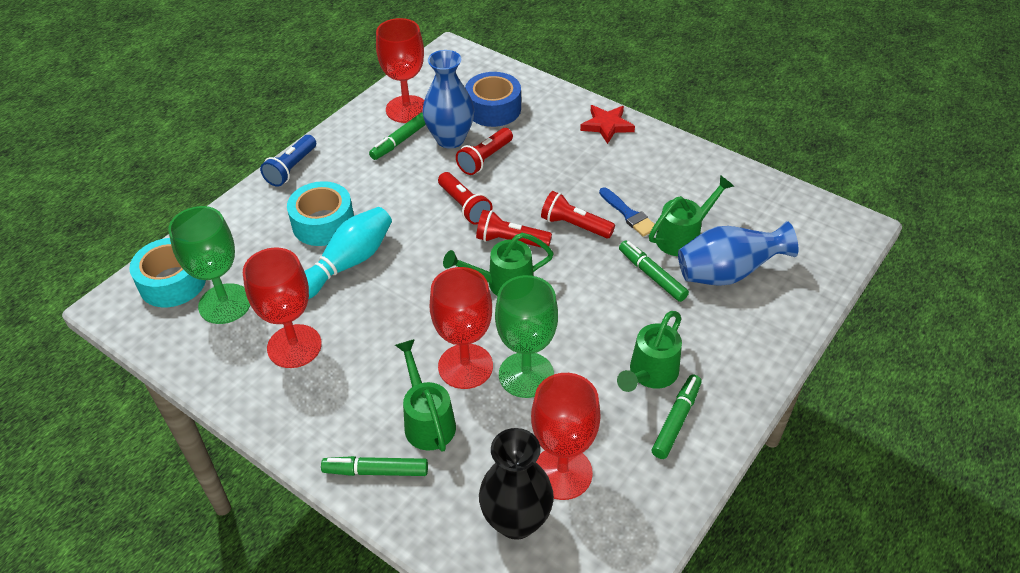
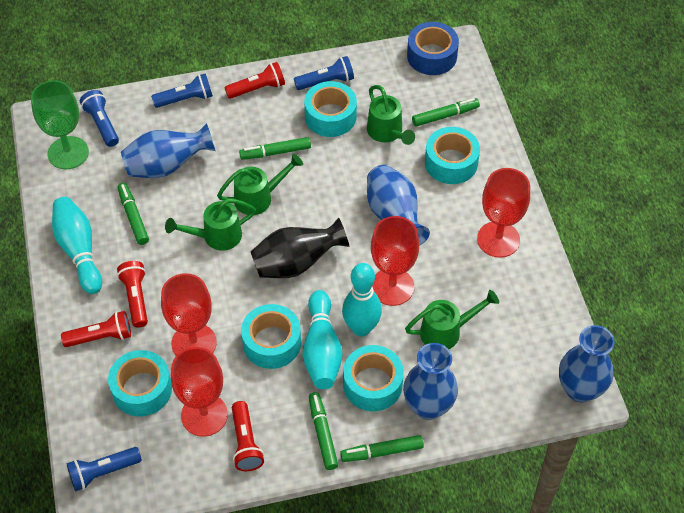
blue brush: [599,187,655,237] = 1 -> none = 0
blue flashlight: [260,135,316,187] = 1 -> [67,447,142,491] [80,90,119,147] [151,73,213,108] [294,56,354,90] = 4
blue vase: [423,50,474,149] [678,221,798,286] = 2 -> [121,123,216,178] [367,165,430,246] [403,343,458,420] [559,325,614,402] = 4
green goblet: [168,206,250,324] [495,275,558,398] = 2 -> [31,80,89,169] = 1
green marker: [321,456,428,476] [369,112,426,160] [619,240,689,302] [652,375,702,459] = 4 -> [118,183,149,245] [239,137,311,160] [309,392,338,470] [340,435,424,462] [412,98,480,127] = 5
red star: [580,105,635,144] = 1 -> none = 0
turquoise bowling pin: [304,207,392,299] = 1 -> [52,197,102,294] [303,290,342,389] [342,263,382,337] = 3
turquoise tape: [129,238,206,307] [287,181,354,246] = 2 -> [108,350,172,417] [241,304,301,369] [304,81,357,137] [343,345,404,411] [425,127,480,184] = 5

